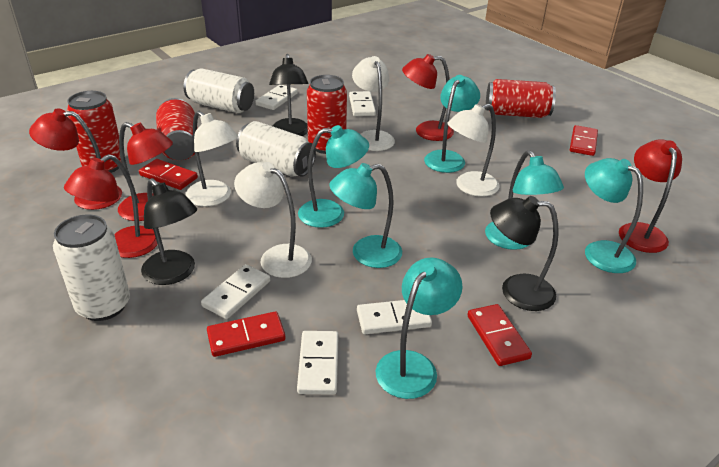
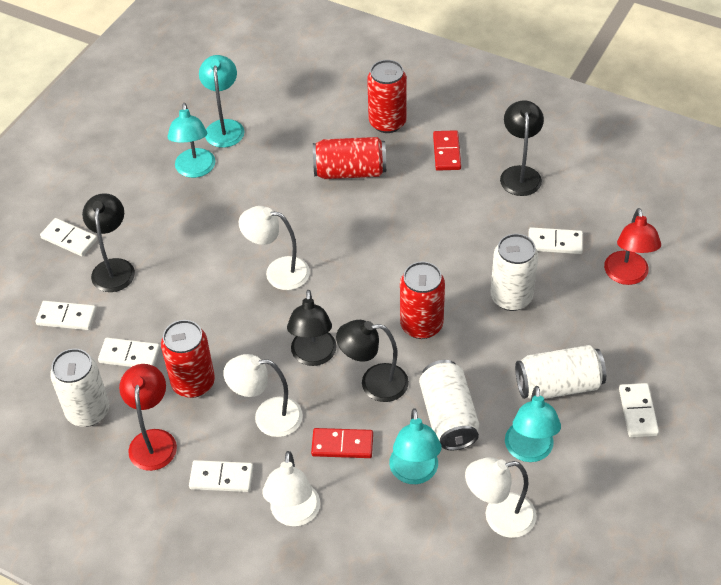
black lamp: [141,178,197,285] [269,54,308,136] [490,196,559,311] = 3 -> [82,193,135,292] [287,290,337,366] [336,320,409,402] [500,100,544,196] = 4
red domino: [139,159,198,190] [207,311,286,357] [467,304,532,366] [570,125,598,156] = 4 -> [311,428,373,458] [433,130,461,171] = 2
red lamp: [29,108,122,210] [64,154,158,258] [118,122,173,221] [402,54,454,141] [619,139,682,253] = 5 -> [119,364,177,471] [604,208,661,285] = 2
turquoise lamp: [298,125,369,228] [329,163,402,268] [376,257,462,399] [424,75,480,173] [485,150,564,250] [585,158,643,273] = 6 -> [167,103,215,178] [199,55,244,148] [389,408,441,484] [505,386,561,462] = 4
white can: [53,214,130,321] [183,68,254,113] [236,121,316,177] = 3 -> [50,349,109,427] [419,360,479,450] [491,234,538,311] [515,345,606,399] = 4
white domino: [201,264,270,319] [255,85,298,110] [297,331,339,395] [349,91,376,116] [357,300,432,334] = 5 -> [36,301,97,330] [40,218,98,256] [98,338,160,367] [189,460,253,492] [528,227,583,254] [619,383,659,437] = 6

